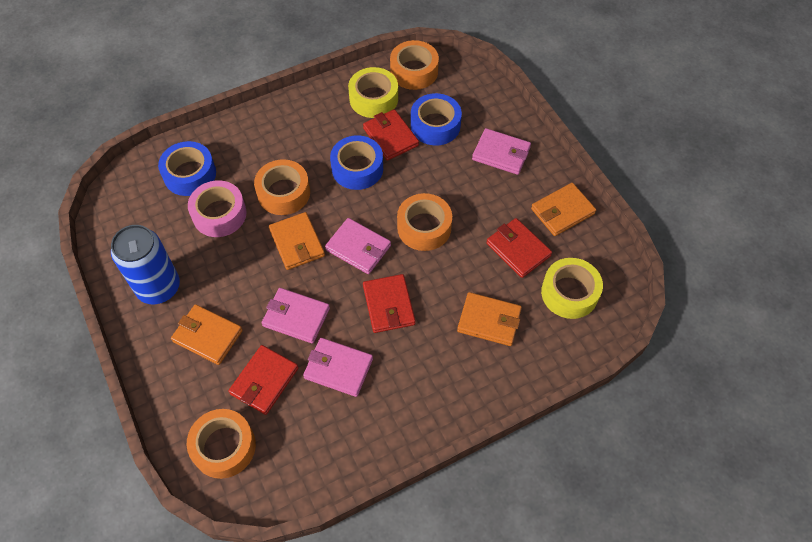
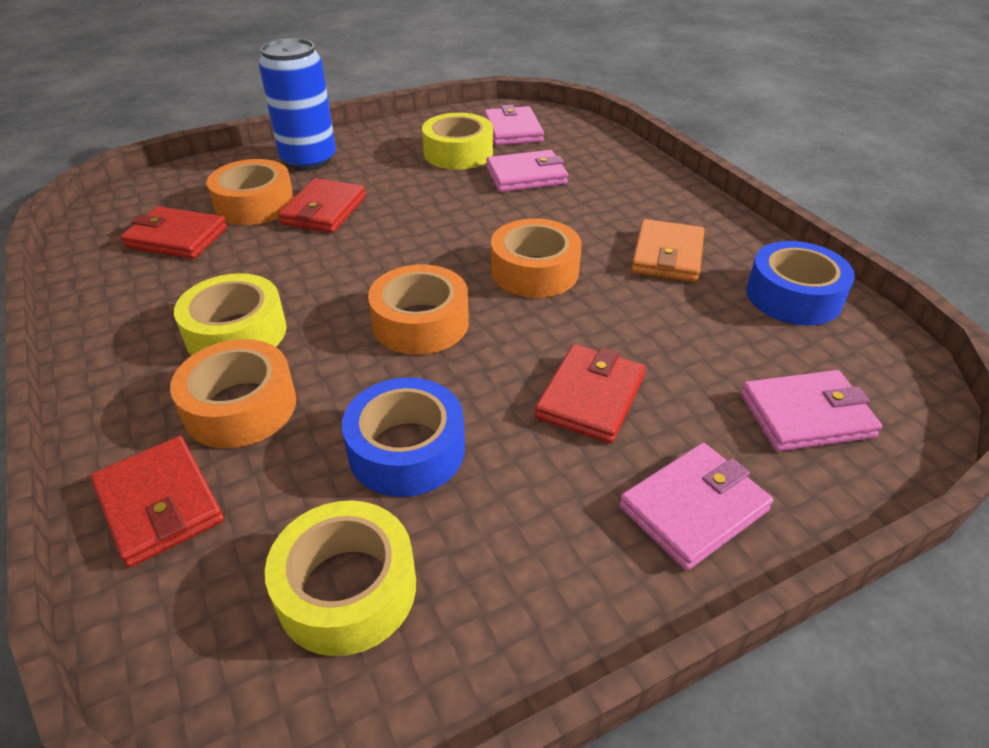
blue tape: [158,141,216,196] [330,135,383,190] [411,93,462,145] = 3 -> [342,377,465,497] [746,241,855,326] = 2
orange wallet: [171,304,243,365] [269,212,325,270] [457,292,522,346] [531,183,596,236] = 4 -> [631,219,705,282] = 1
pink tape: [188,180,247,237] = 1 -> none = 0
yellow tape: [348,67,398,118] [541,258,603,319] = 2 -> [174,273,287,356] [265,500,416,656] [422,113,493,170] = 3

